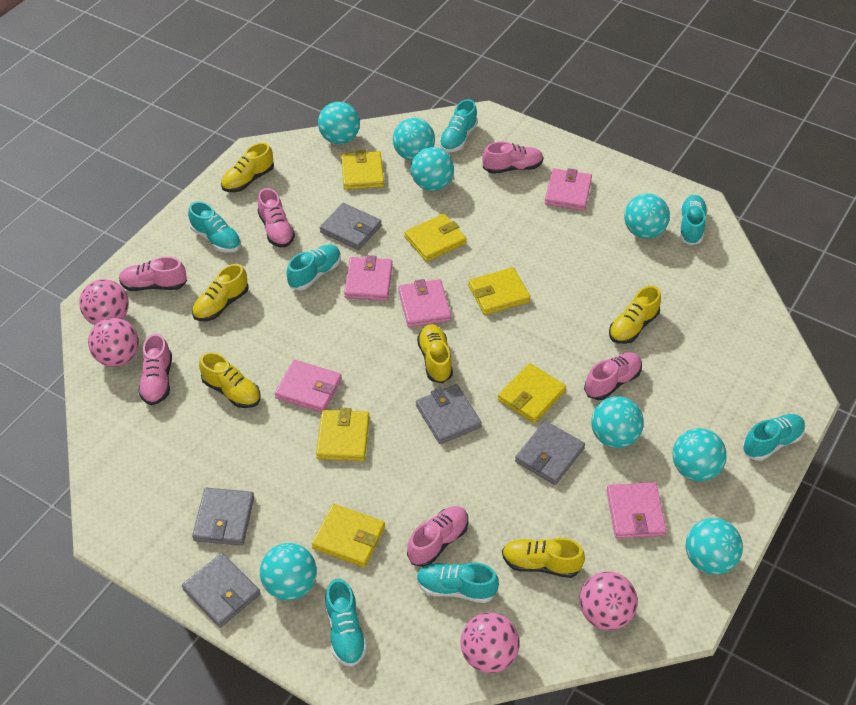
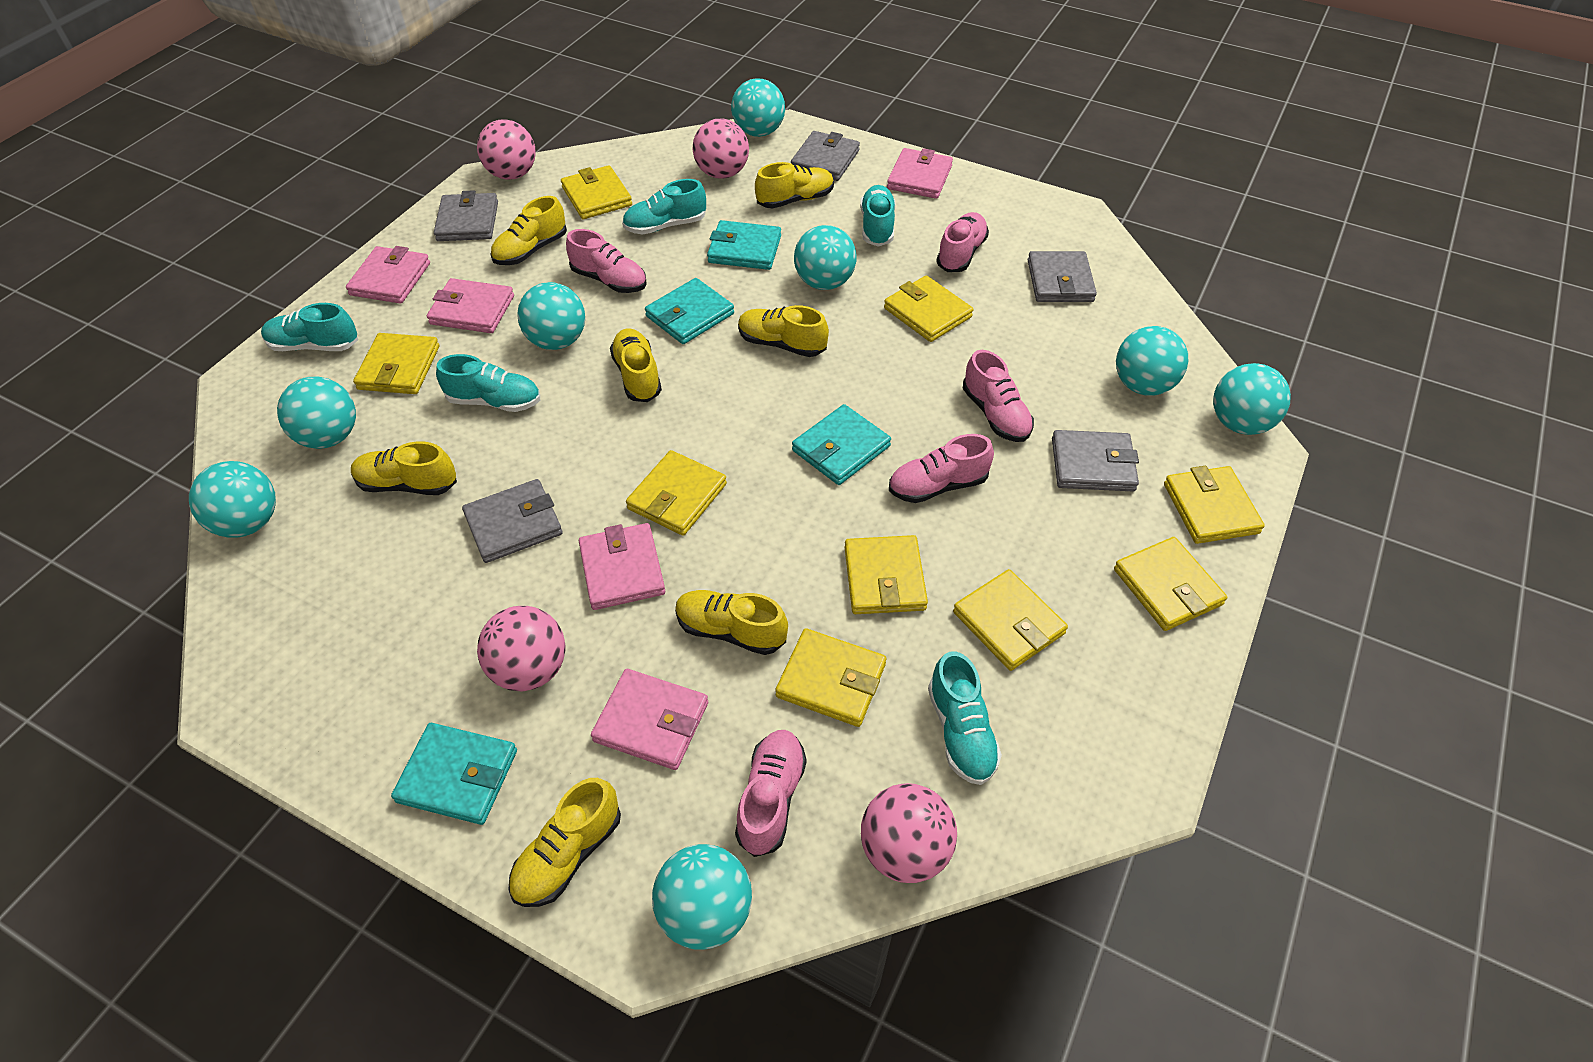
pink shoe: [119,256,187,291] [138,333,172,405] [258,188,295,248] [407,506,468,567] [482,141,543,174] [584,352,642,400] = 6 -> [566,229,647,293] [735,730,807,857] [889,434,994,503] [936,212,989,272] [963,350,1034,442] = 5
turquoise shoe: [188,201,241,252] [286,245,341,290] [325,579,367,667] [416,562,499,603] [439,99,478,152] [679,195,707,245] [742,414,805,461] = 7 -> [261,303,358,351] [436,354,540,412] [622,179,706,235] [860,185,895,247] [928,652,1002,785] = 5
turquoise wallet: none = 0 -> [391,723,517,825] [645,278,734,344] [707,220,781,270] [792,404,891,485] = 4
yellow shoe: [192,264,249,321] [199,352,261,408] [221,142,274,192] [417,324,453,383] [502,538,585,578] [609,286,661,344] = 6 -> [351,441,457,495] [490,196,567,265] [508,778,621,907] [610,328,662,402] [675,590,788,655] [738,305,829,357] [755,162,834,208] = 7
yellow wallet: [312,504,385,567] [316,408,370,461] [341,150,384,190] [404,214,466,262] [468,267,531,315] [498,363,566,423] = 6 -> [353,333,439,394] [561,165,632,219] [626,450,727,536] [775,628,886,727] [845,535,928,614] [884,275,973,342] [953,569,1068,671] [1114,537,1227,631] [1164,466,1265,544] = 9

